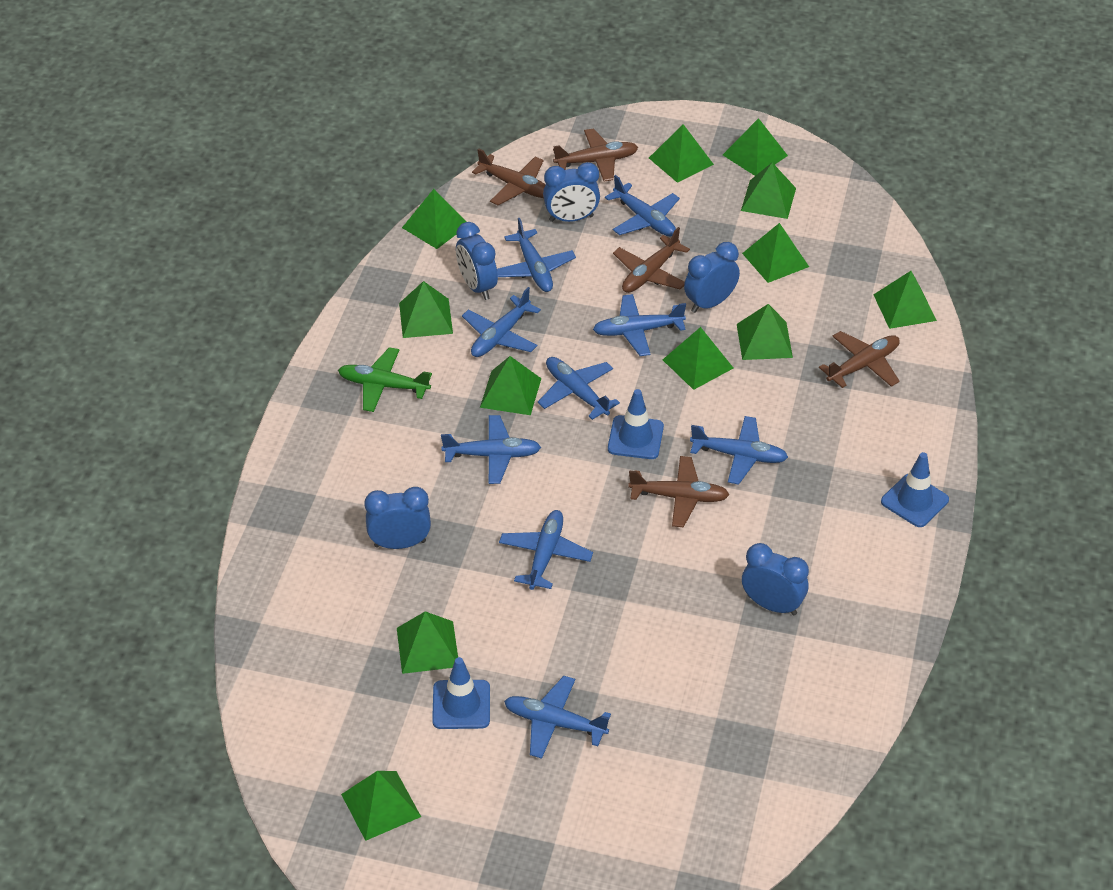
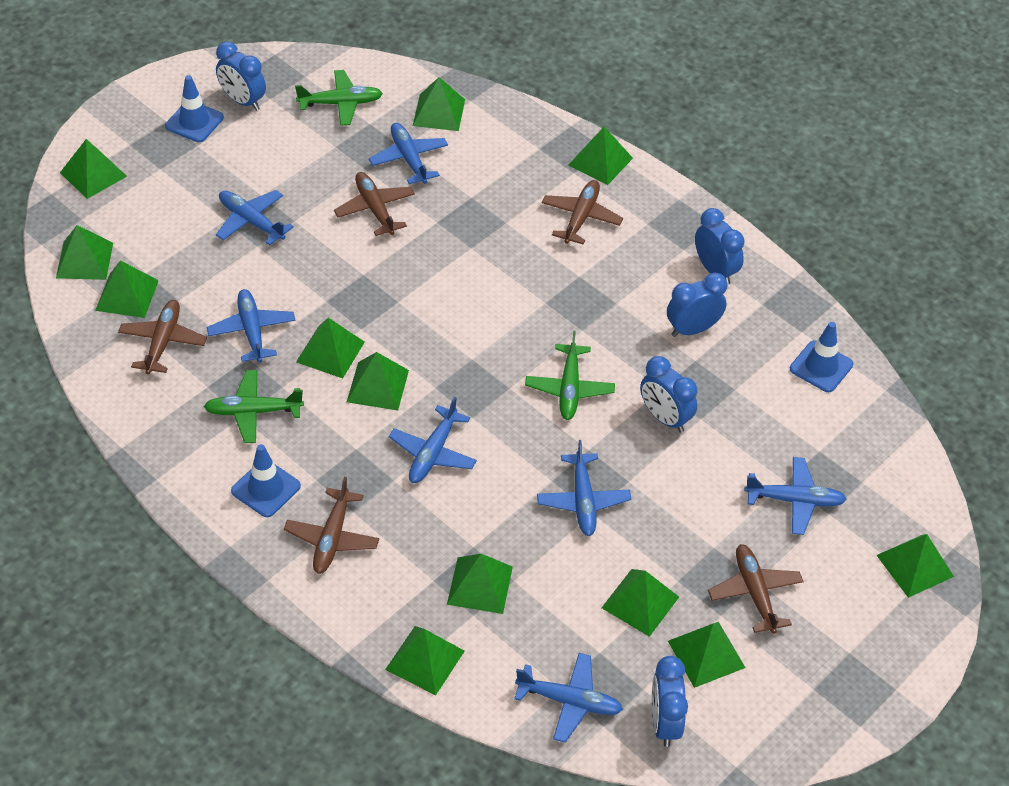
blue plane: [441,415,541,484] [462,287,541,357] [497,218,576,292] [499,510,593,590] [504,676,611,759] [538,357,620,420] [593,294,686,356] [605,175,680,237] [690,416,788,485] = 9 -> [207,289,296,363] [216,190,294,245] [369,123,448,184] [389,397,477,483] [514,653,623,743] [537,440,631,536] [744,457,847,535] = 7
green plane: [338,347,432,412] = 1 -> [204,370,304,443] [295,70,383,126] [525,331,615,420] = 3

